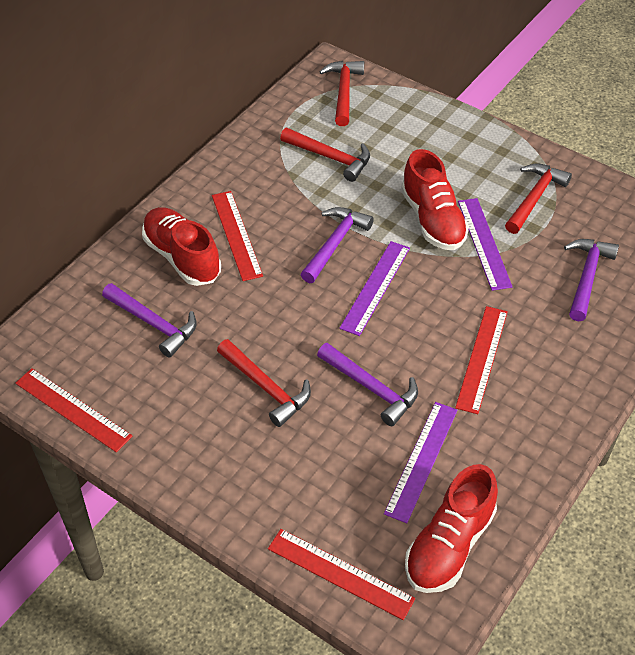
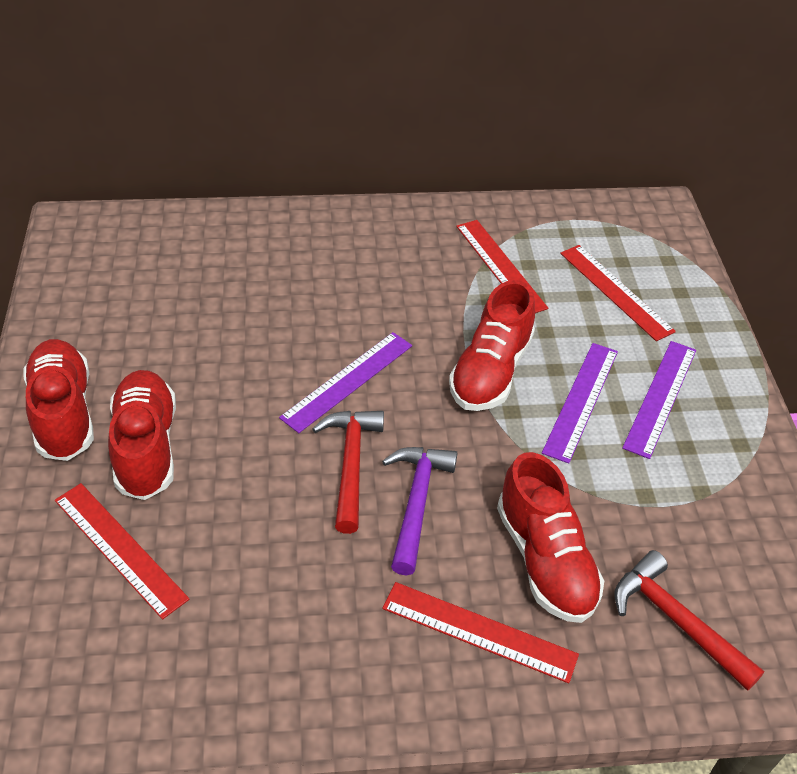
purple hammer: [102,283,197,358] [300,207,374,283] [317,343,418,426] [564,239,619,321] = 4 -> [382,447,457,575] = 1
red hammer: [217,339,311,427] [280,128,370,182] [319,61,364,126] [505,163,572,234] = 4 -> [313,411,384,534] [614,550,765,691] = 2
red shoe: [142,207,221,286] [401,149,469,250] [405,464,498,593] = 3 -> [23,339,94,461] [108,370,176,500] [449,280,535,411] [497,452,604,623] = 4

